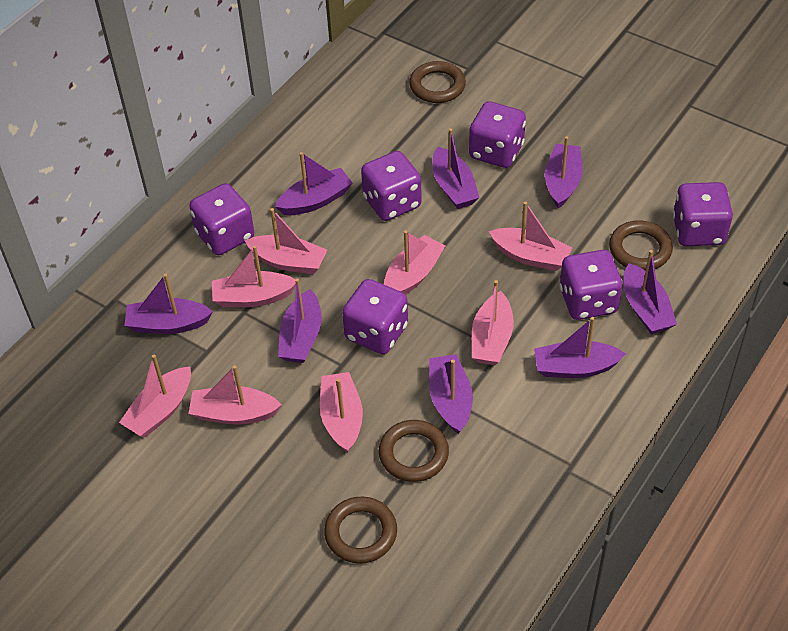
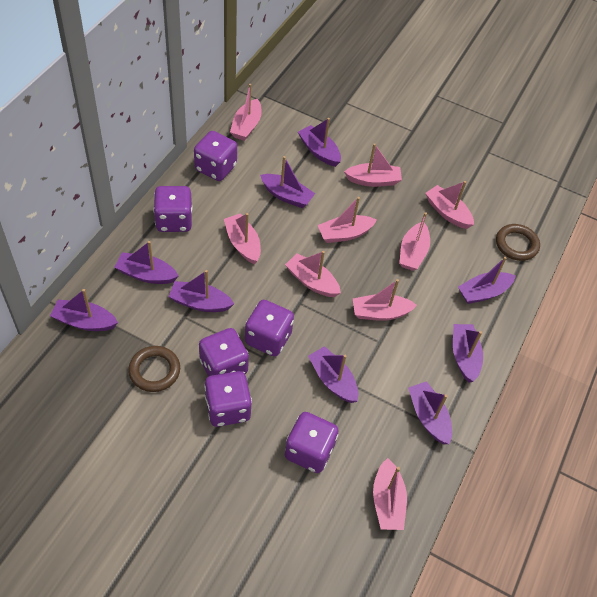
brown ring: [324,497,397,564] [379,420,449,482] [409,61,466,103] [609,221,673,271] = 4 -> [128,346,180,392] [496,224,540,261] = 2
pink boat: [119,355,191,437] [188,365,282,425] [212,245,296,307] [244,208,327,274] [320,372,363,453] [384,230,445,294] [472,280,514,365] [489,201,572,271] = 8 -> [224,213,261,264] [230,84,261,141] [285,251,341,297] [318,197,377,243] [344,143,402,187] [353,279,417,321] [373,458,407,530] [399,212,430,271] [425,181,474,229] = 9
purple boat: [124,274,213,334] [275,152,353,215] [278,279,322,363] [429,354,473,434] [433,128,479,209] [534,317,626,378] [545,136,583,209] [624,250,677,334] = 8 -> [50,289,118,331] [115,241,179,284] [169,270,234,312] [260,156,315,208] [298,118,341,167] [308,346,358,403] [408,381,452,444] [453,324,483,382] [458,257,515,304] = 9

